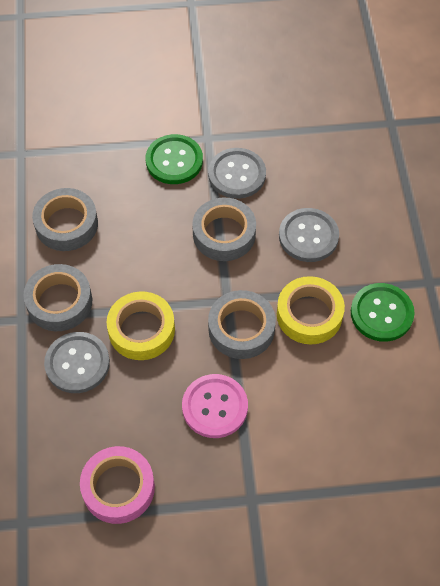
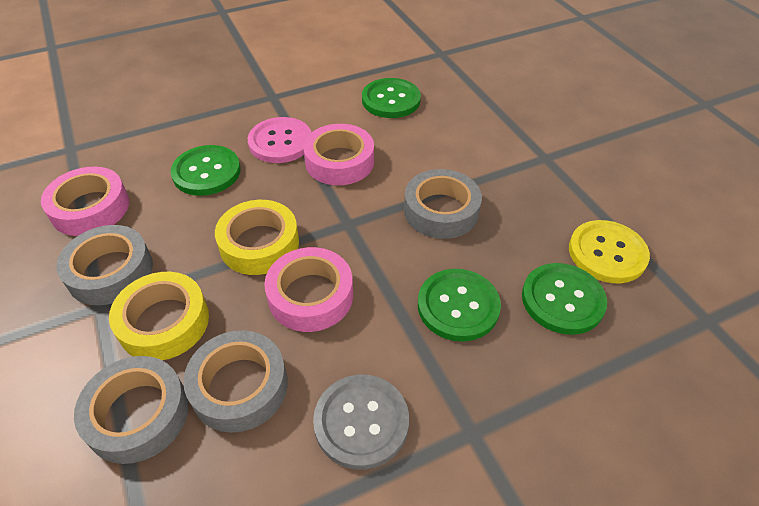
green button: [146,134,203,184] [351,283,415,342] = 2 -> [170,145,241,196] [362,78,421,118] [418,269,501,342] [522,263,607,335] = 4
grey button: [44,332,110,393] [208,148,266,199] [279,208,339,262] = 3 -> [313,374,409,470] = 1
pink tape: [80,446,155,524] = 1 -> [41,167,129,236] [264,247,353,332] [303,124,374,185] = 3
yellow button: none = 0 -> [569,220,650,283] = 1

